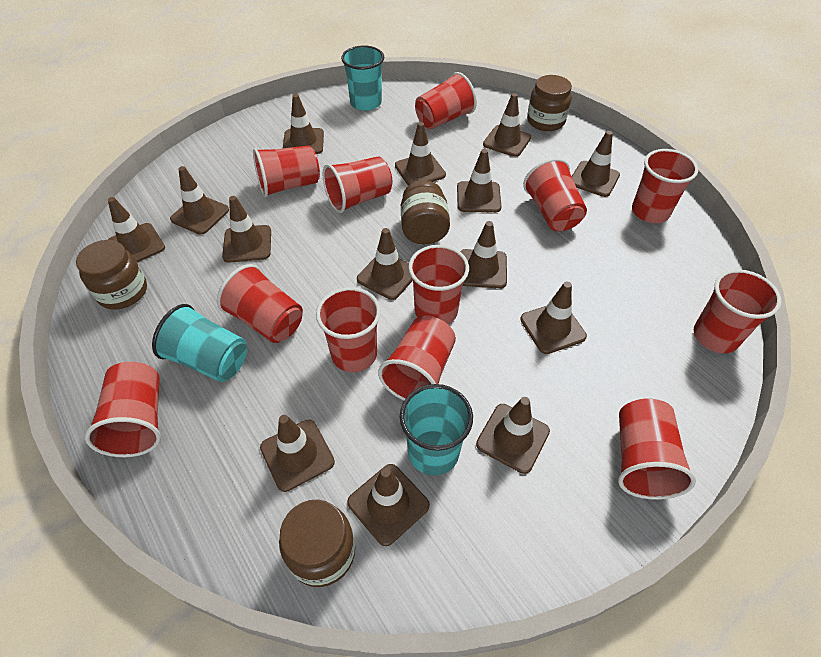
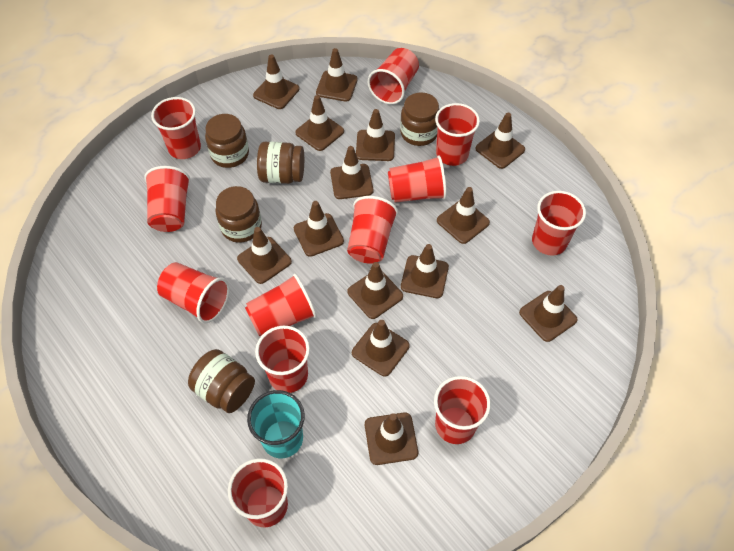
brown jar: [76,240,147,310] [279,499,355,587] [401,180,450,244] [527,75,572,131] = 4 -> [188,349,255,413] [205,114,249,168] [215,186,262,243] [257,142,304,184] [400,92,439,146] = 5
turquoise cup: [152,304,247,382] [341,46,384,111] [400,384,473,476] = 3 -> [247,390,305,458] = 1

